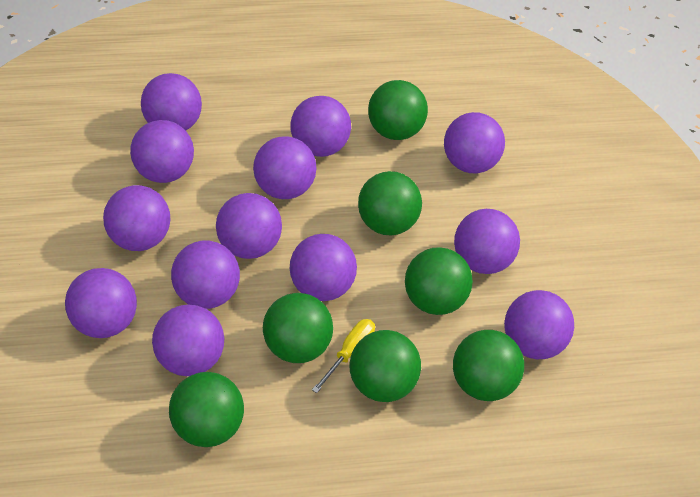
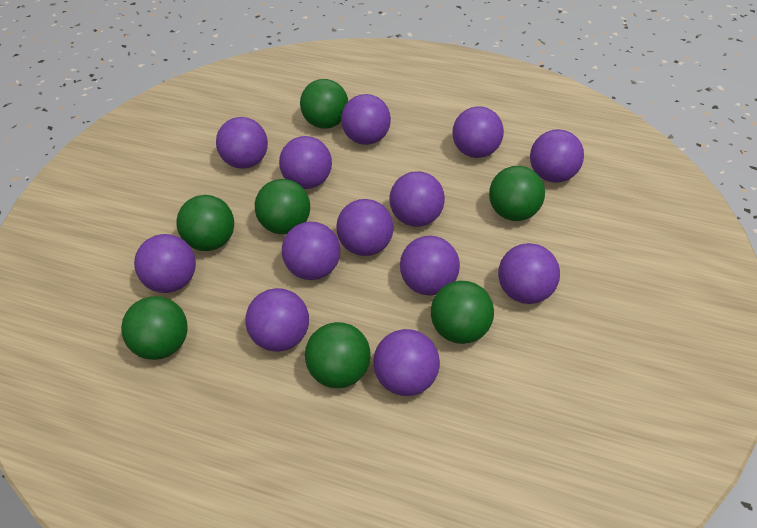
yellow screwdriver: [312,319,375,393] = 1 -> none = 0

